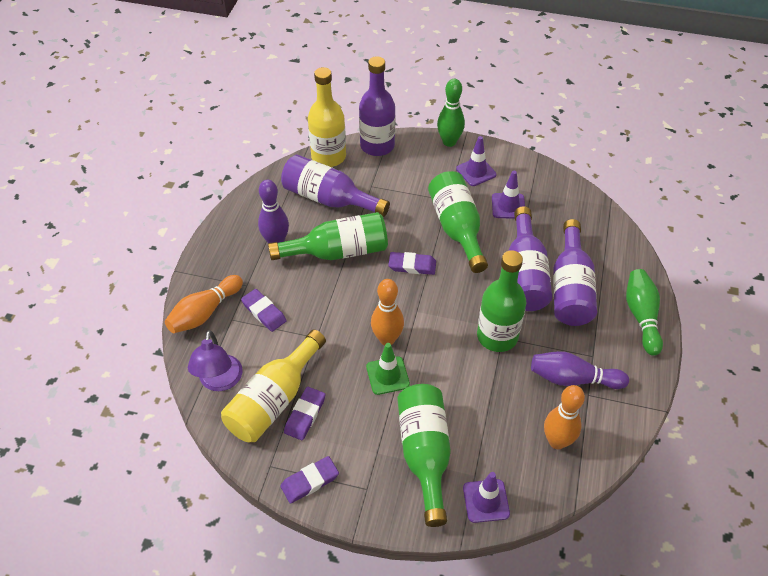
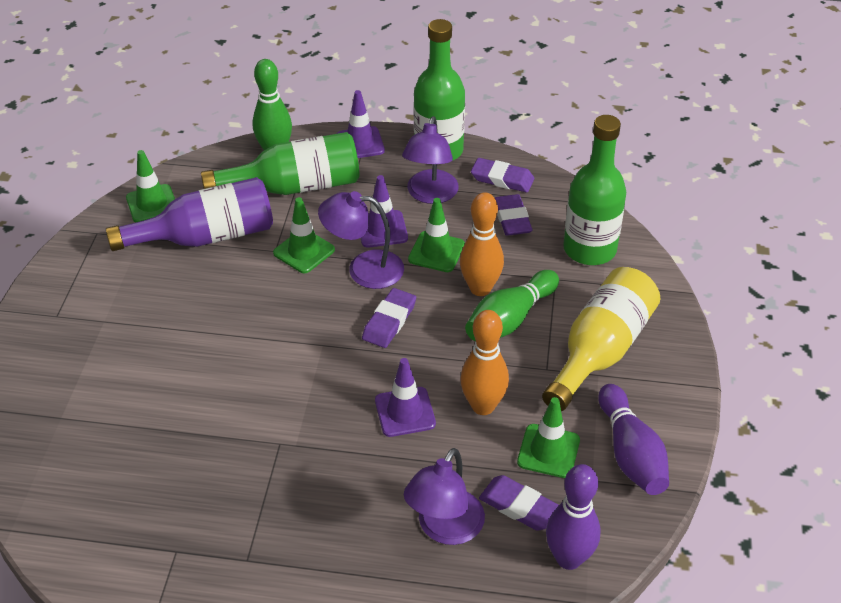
green bottle: [268,212,388,260] [397,384,451,527] [428,171,488,273] [477,250,526,352] = 4 -> [201,132,360,195] [414,19,465,161] [563,115,626,265] = 3
green traffic cone: [366,343,410,395] = 1 -> [126,150,175,222] [273,197,335,273] [408,198,465,272] [517,397,580,478] = 4
orange bowling pin: [165,275,243,333] [371,279,404,345] [544,385,585,449] = 3 -> [460,192,504,296] [460,310,509,415] = 2
purple bottle: [281,155,390,217] [359,56,395,156] [508,206,552,311] [553,219,597,326] = 4 -> [106,177,273,251] = 1
purple lamp: [188,330,243,391] = 1 -> [318,191,404,289] [402,116,459,204] [404,448,485,545] = 3
yellow bottle: [221,330,326,442] [308,67,346,167] = 2 -> [542,267,660,411] = 1

